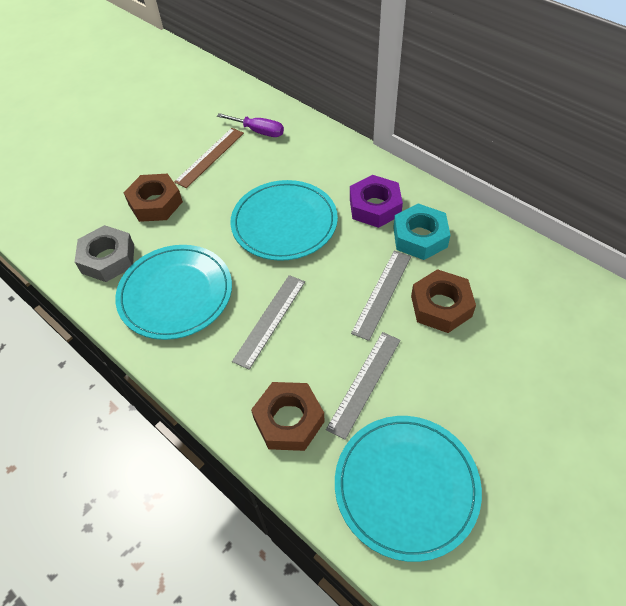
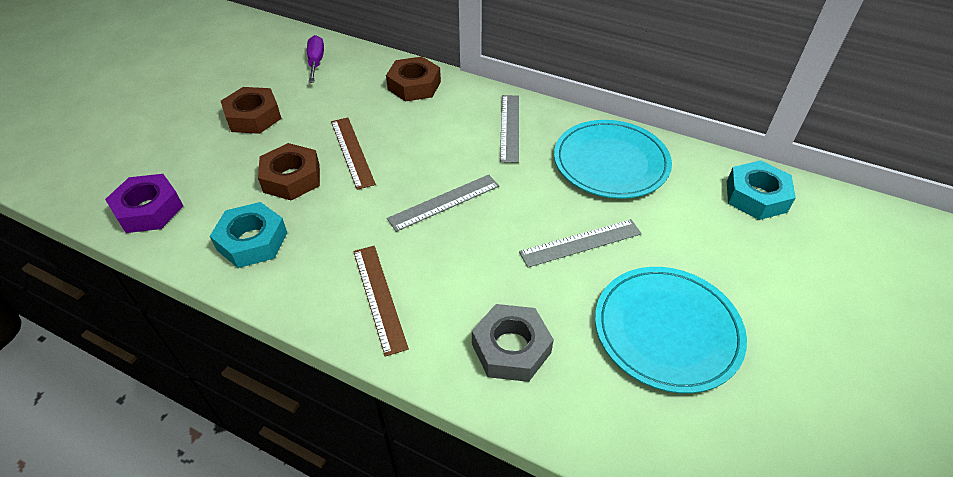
brown ruler: [174,128,244,188] = 1 -> [331,117,376,190] [353,246,409,357] = 2
turquoise nut: [393,203,450,260] = 1 -> [210,202,287,268] [727,160,796,220] = 2
turquoise plate: [115,245,232,340] [230,180,338,261] [335,416,482,562] = 3 -> [554,120,672,199] [595,267,747,393] = 2

